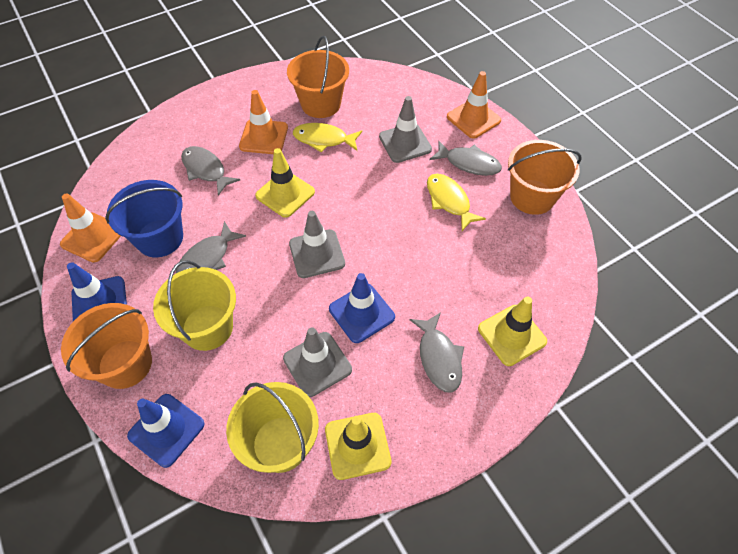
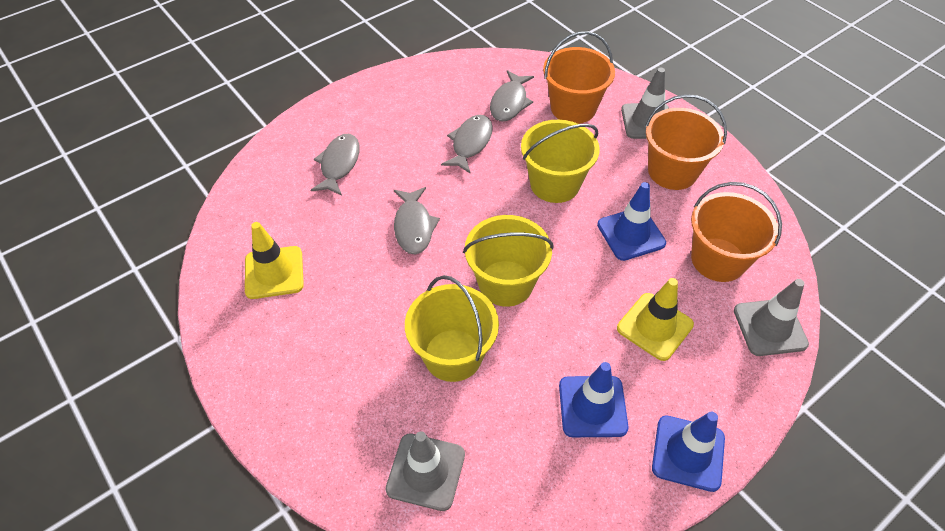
blue bucket: [105,180,183,257] = 1 -> none = 0
orange traffic cone: [60,193,121,262] [239,90,288,154] [447,71,501,139] = 3 -> none = 0
yellow bucket: [153,260,236,351] [226,382,319,473] = 2 -> [405,275,499,382] [463,215,553,307] [521,120,600,203] = 3
yellow fish: [293,123,362,153] [427,174,486,231] = 2 -> none = 0
yellow traffic cone: [255,148,315,218] [325,413,391,480] [478,297,547,366] = 3 -> [245,222,304,299] [617,278,694,361] = 2

